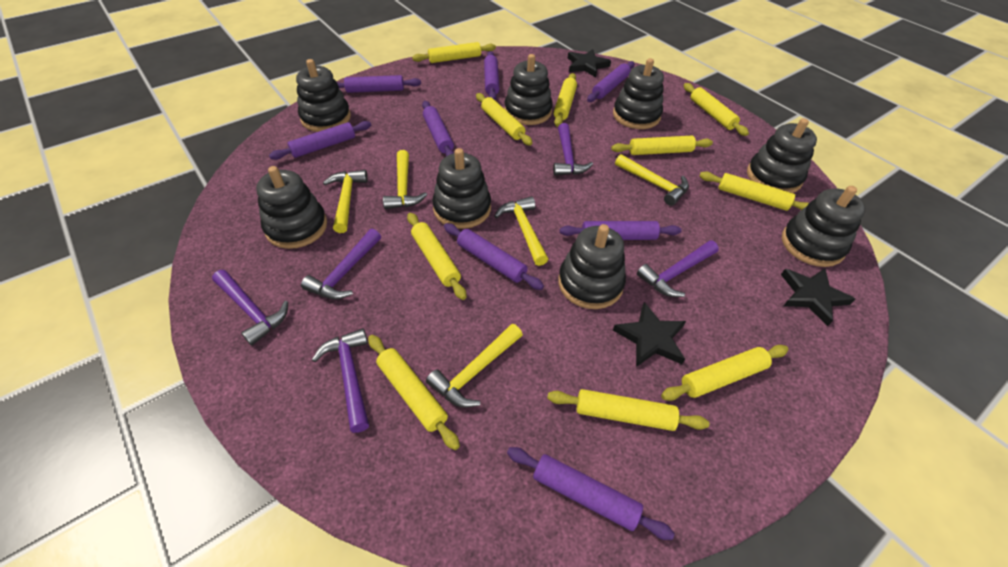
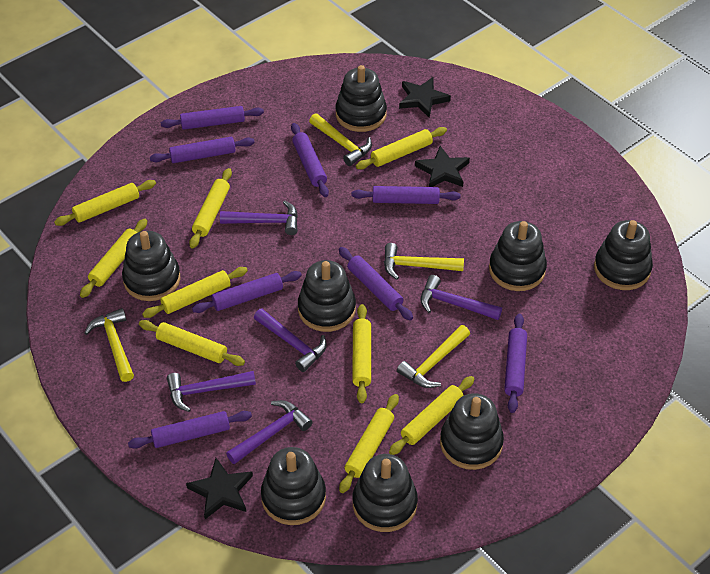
yellow hammer: [323,170,368,233] [383,150,427,209] [426,324,523,408] [494,196,548,266] [615,154,689,206] = 5 -> [84,308,134,382] [309,113,372,166] [384,243,464,280] [397,325,470,388] = 4
yellow rolling pin: [368,335,460,450] [407,213,467,300] [412,42,496,63] [476,93,532,146] [547,389,709,431] [554,73,577,127] [611,136,713,155] [661,345,788,401] [684,83,749,136] [699,171,809,211] = 10 -> [54,180,156,226] [80,219,147,298] [139,320,245,366] [142,267,248,318] [189,168,232,249] [339,394,399,493] [352,304,371,403] [356,127,447,169] [389,376,474,455] = 9

